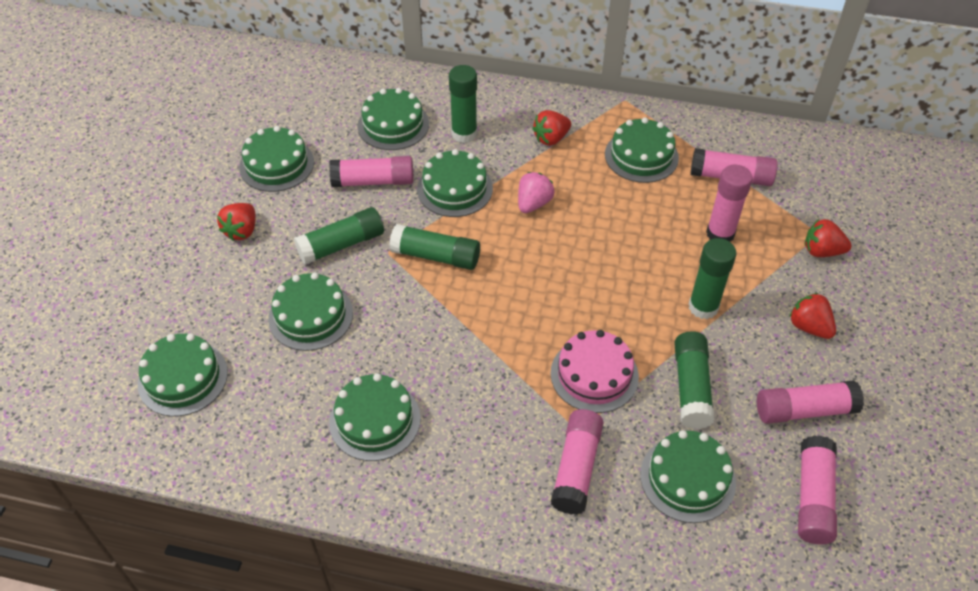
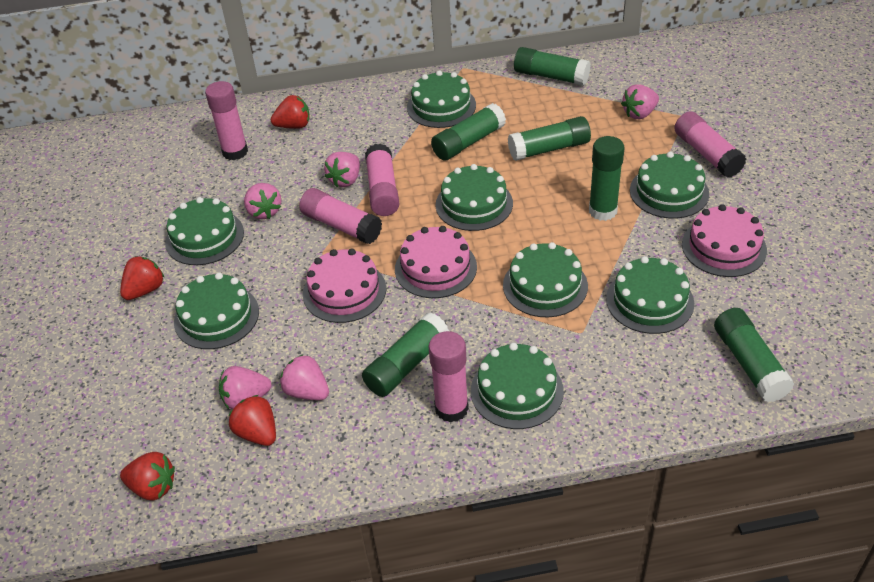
green glue stick: [294,207,384,265] [389,224,480,270] [449,65,477,143] [674,331,715,429] [689,238,737,319] = 5 -> [362,312,449,397] [431,103,506,160] [508,116,591,161] [514,47,591,86] [589,136,624,221] [714,308,794,402] = 6
pink cake: [550,330,639,413] = 1 -> [303,248,386,323] [395,226,477,298] [682,204,767,277] = 3
pink glue stick: [329,156,414,187] [551,409,603,515] [691,148,778,186] [706,165,753,242] [757,380,864,424] [798,436,837,544] = 6 -> [205,81,248,160] [299,188,382,244] [365,143,399,216] [428,331,469,422] [674,111,746,178] = 5
pink strawberry: [518,172,554,213] = 1 -> [219,366,272,409] [244,183,281,219] [280,354,329,400] [324,152,360,187] [621,84,659,119] = 5

